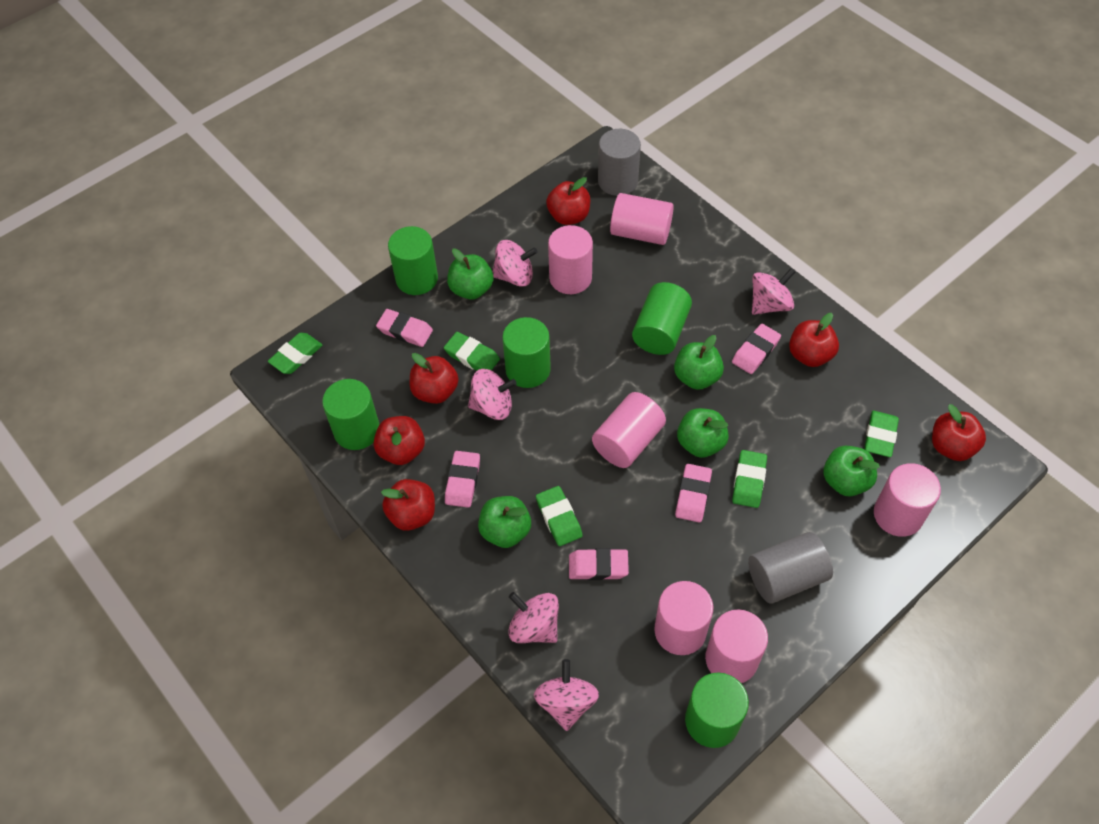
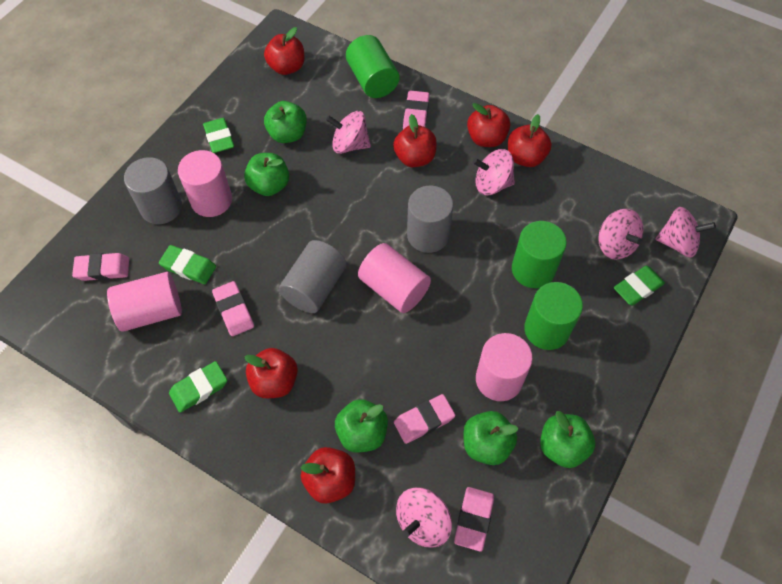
green cylinder: [322,379,379,450] [388,226,438,295] [502,317,551,388] [632,282,692,355] [685,672,749,748] = 5 -> [346,35,399,98] [512,221,567,288] [524,282,583,350] = 3
green eraser: [268,333,323,374] [444,332,500,371] [536,486,583,546] [732,450,767,508] [864,411,899,457] = 5 -> [159,245,216,284] [169,361,227,413] [203,118,234,153] [614,266,665,305] = 4
grey cylinder: [598,129,641,196] [748,532,833,604] = 2 -> [124,157,182,224] [279,240,347,313] [407,185,454,253] = 3
pink cylinder: [548,225,593,294] [592,392,666,468] [610,193,674,245] [654,581,713,655] [705,610,768,683] [874,463,941,537] = 6 -> [107,272,182,332] [178,150,232,217] [358,243,431,313] [476,333,533,401] = 4

